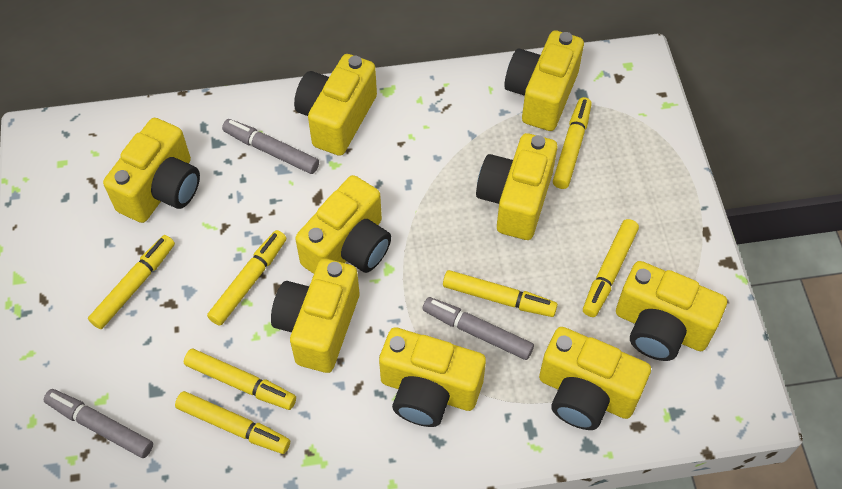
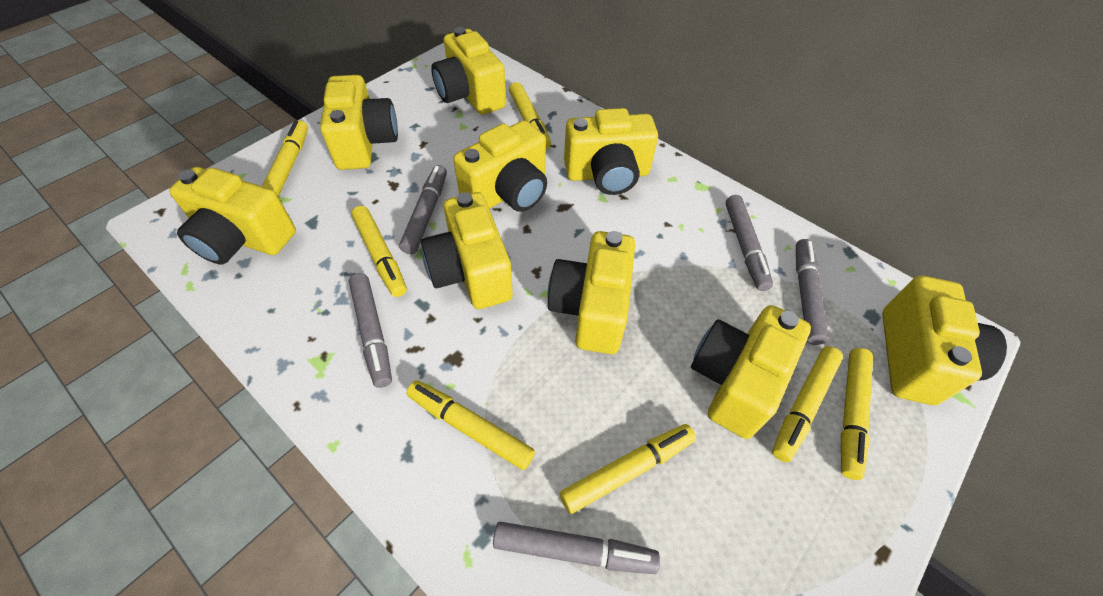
grey marker: [44,389,153,458] [222,119,319,174] [423,297,534,360] = 3 -> [349,273,392,388] [399,165,447,254] [493,522,660,574] [726,195,773,291] [796,239,829,345] = 5

